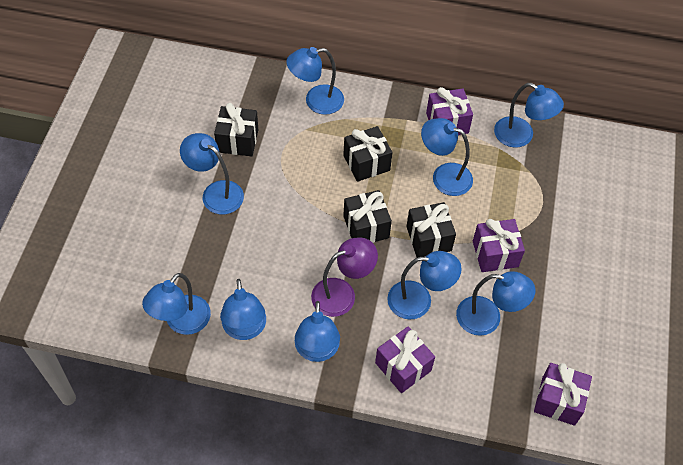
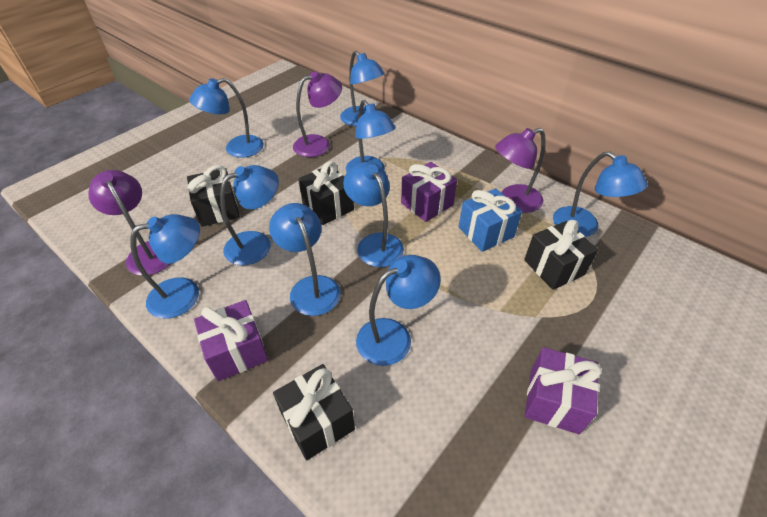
blue gift: none = 0 -> [459,188,522,252] = 1
purple gift: [375,327,435,393] [426,87,473,135] [473,219,525,272] [534,363,592,426] = 4 -> [194,300,269,381] [401,162,457,222] [525,347,602,434] = 3
purple lamp: [311,237,378,317] = 1 -> [88,170,170,276] [293,71,342,157] [495,128,546,213] = 3

